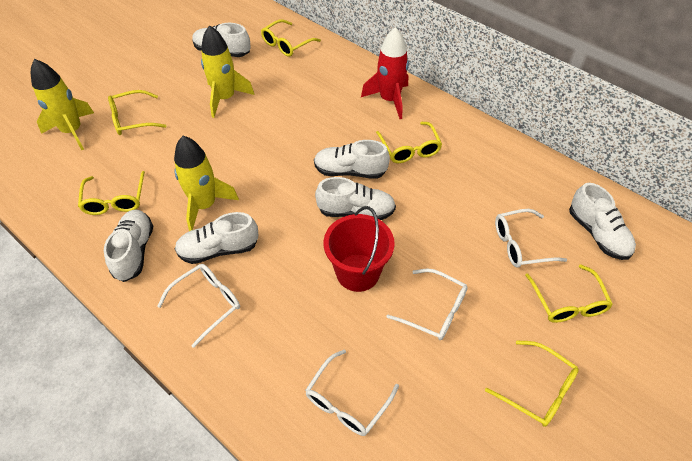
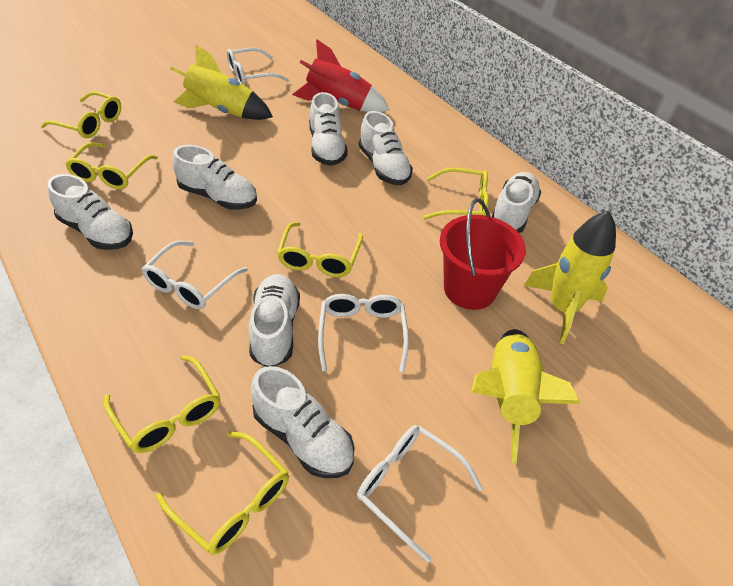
white shoe: [104,210,153,282] [175,212,258,264] [192,23,251,57] [314,140,390,179] [315,177,396,220] [569,183,636,260] = 6 -> [47,174,133,250] [172,145,257,210] [249,274,300,367] [251,366,354,478] [309,92,348,166] [359,111,413,185] [492,172,541,233] = 7

